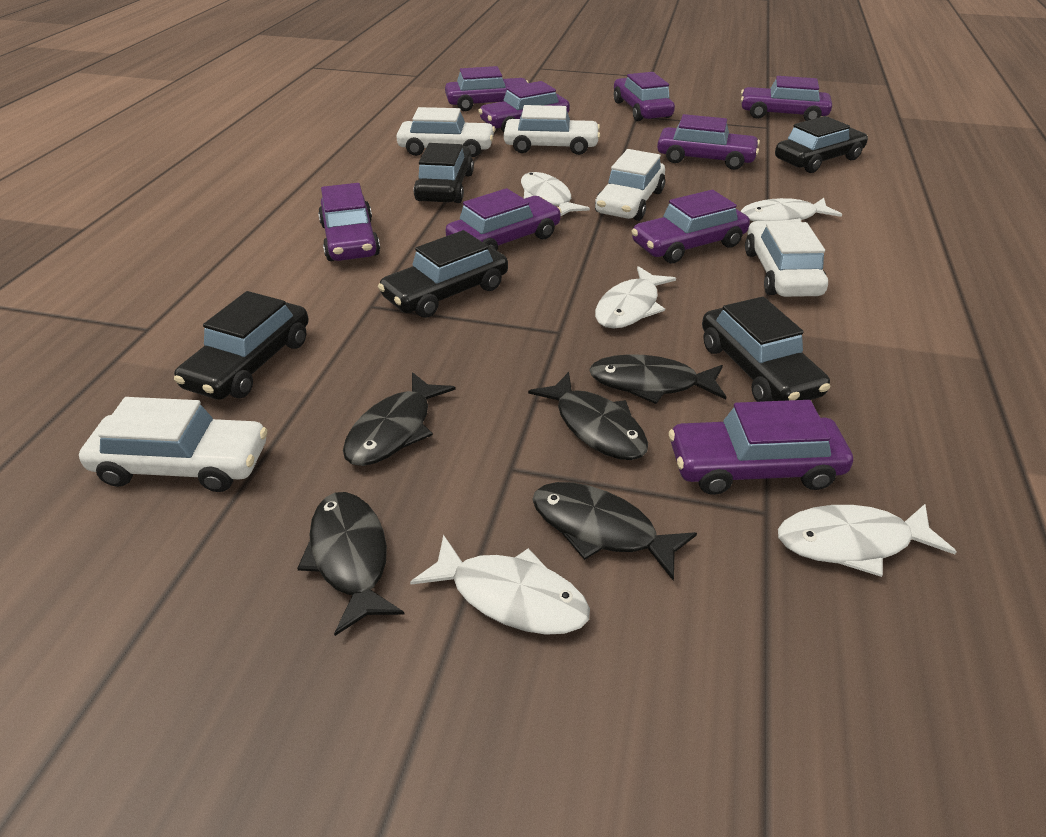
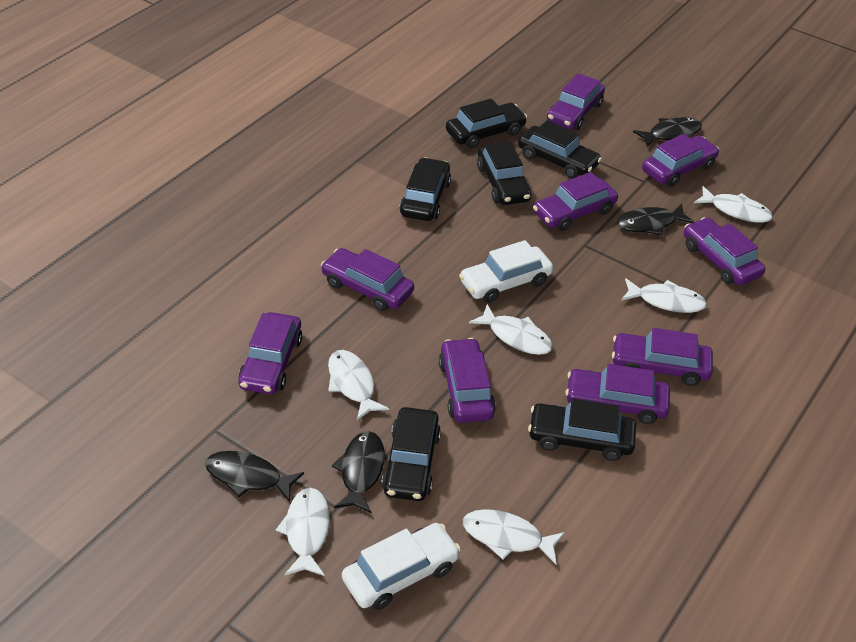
black car: [174,291,309,400] [378,230,508,318] [414,143,474,203] [702,297,830,402] [775,116,868,173] = 5 -> [381,407,441,501] [399,157,451,221] [446,99,527,148] [477,142,532,205] [518,120,602,179] [528,399,636,461] = 6
black fish: [297,492,405,636] [343,372,456,466] [528,372,648,460] [532,482,697,580] [589,354,726,404] = 5 -> [205,451,304,502] [332,431,385,513] [617,204,694,235] [633,117,702,147] = 4
white car: [79,397,267,492] [396,107,495,157] [504,105,600,155] [595,149,665,221] [745,221,828,297] = 5 -> [342,523,461,610] [459,240,553,303] = 2
white fish: [410,534,590,635] [521,172,590,217] [595,266,676,329] [740,198,842,222] [778,504,956,577] = 5 -> [276,488,330,576] [328,350,389,420] [463,509,565,564] [469,304,553,355] [621,278,707,313] [694,186,773,223] = 6

